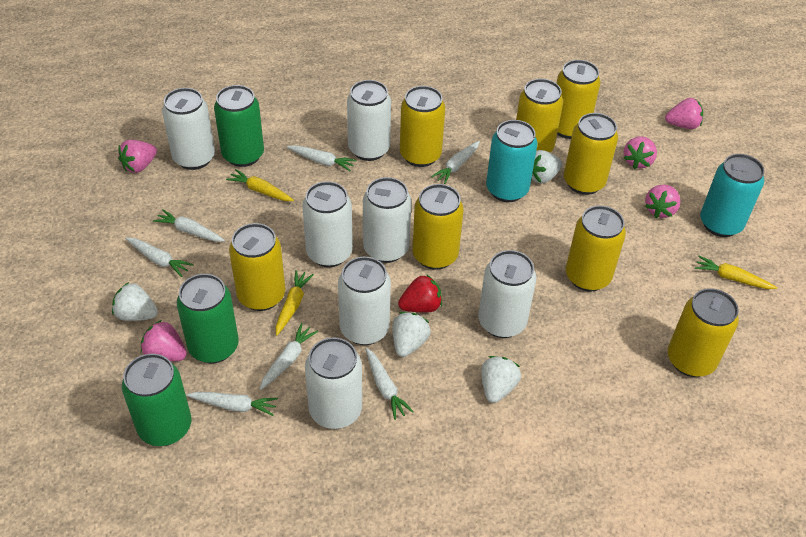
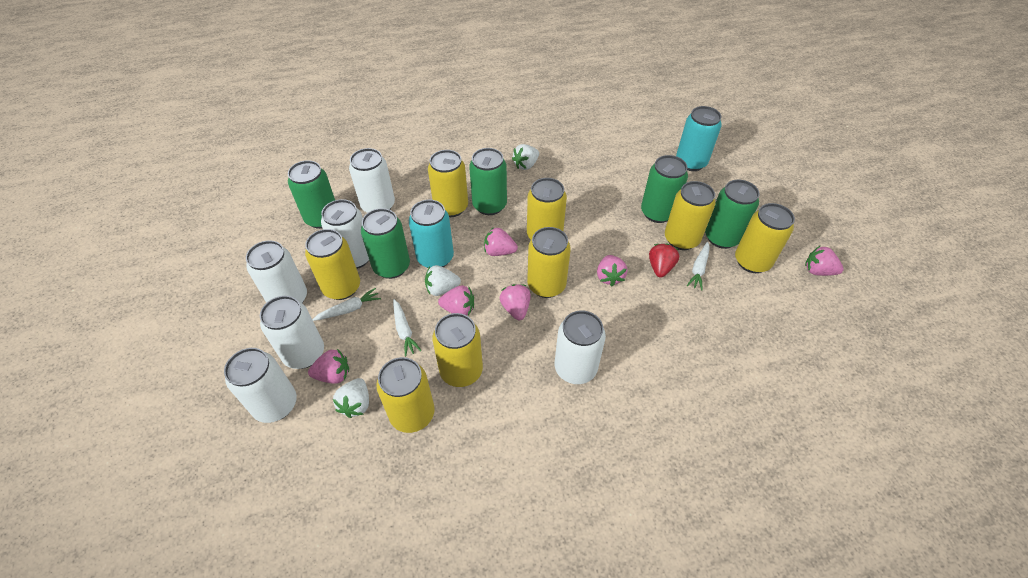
green can: [122,353,191,446] [177,274,239,363] [214,85,264,167] = 3 -> [288,160,335,229] [361,208,410,279] [469,148,507,215] [641,155,688,223] [705,180,760,249] = 5
pink strawberry: [118,140,157,173] [141,320,187,361] [623,136,657,169] [645,185,680,218] [665,98,703,129] = 5 -> [308,349,349,384] [438,285,474,315] [484,227,518,256] [500,284,531,320] [597,255,627,286] [805,246,844,276] = 6
white can: [162,88,215,170] [302,181,353,267] [305,337,362,429] [338,257,391,345] [347,80,391,161] [363,177,412,263] [478,250,536,338] = 7 -> [224,348,297,423] [246,240,307,303] [260,296,324,369] [321,199,369,269] [349,148,395,213] [555,310,606,384] = 6
white carrot: [125,237,193,277] [153,209,225,242] [187,392,278,416] [260,323,318,390] [287,145,357,171] [365,348,414,420] [431,141,480,184] = 7 -> [312,288,381,321] [393,299,422,357] [687,242,710,290] = 3
white strawberry: [112,282,158,321] [392,312,430,357] [481,356,521,403] [531,150,562,183] = 4 -> [333,378,369,418] [425,265,461,296] [512,144,539,170] = 3
yellow carrot: [226,169,294,201] [276,270,314,336] [695,256,777,289] = 3 -> none = 0

